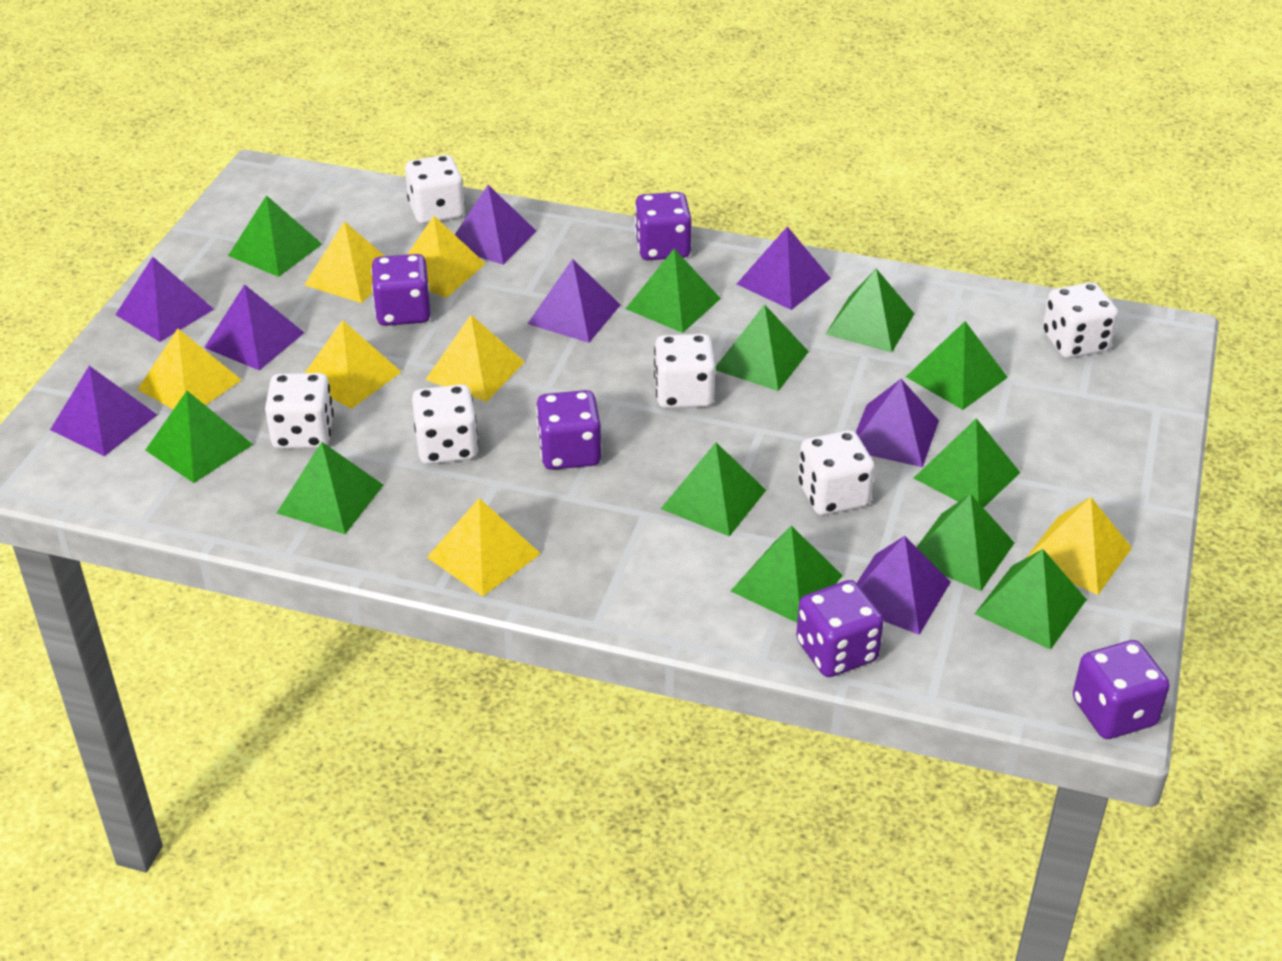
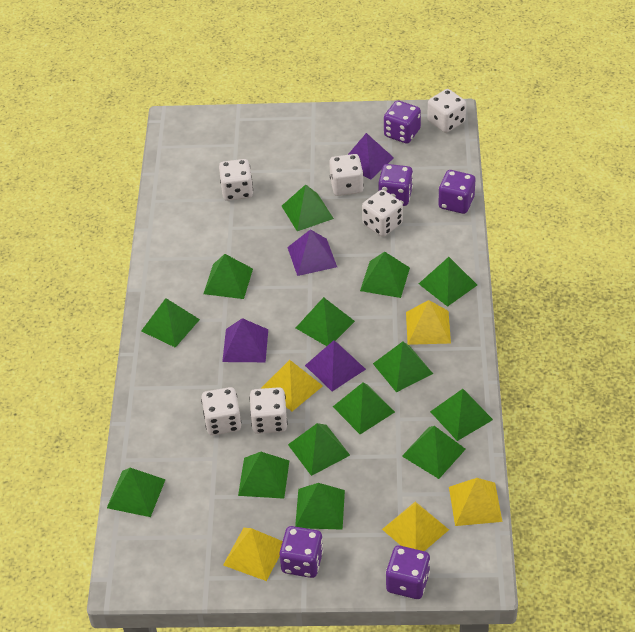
green pyramid: [146,391,253,483] [228,195,322,277] [277,442,383,534] [626,249,721,333] [661,442,766,537] [715,304,809,391] [731,526,843,623] [826,269,915,353] [906,321,1008,410] [914,418,1021,508] [916,494,1015,591] [975,549,1087,650] = 12 -> [107,468,166,517] [141,298,200,348] [203,254,253,299] [238,452,289,499] [282,184,334,231] [288,423,350,476] [295,483,345,530] [296,297,355,346] [333,382,395,434] [360,252,410,298] [373,342,433,392] [402,426,466,479] [419,257,477,307] [430,389,493,441] = 14
purple pyramid: [50,366,157,456] [115,257,214,342] [204,284,305,370] [455,185,536,265] [527,259,621,343] [737,226,831,310] [855,379,939,467] [857,536,951,635] = 8 -> [222,318,268,362] [287,229,337,276] [305,340,366,391] [348,133,394,180] = 4
yellow pyramid: [137,328,241,410] [304,221,385,303] [305,320,401,409] [407,216,486,298] [425,315,525,402] [427,498,541,597] [1026,497,1132,595] = 7 -> [223,528,283,581] [261,360,323,411] [382,502,449,551] [406,300,451,345] [449,478,503,526] = 5

